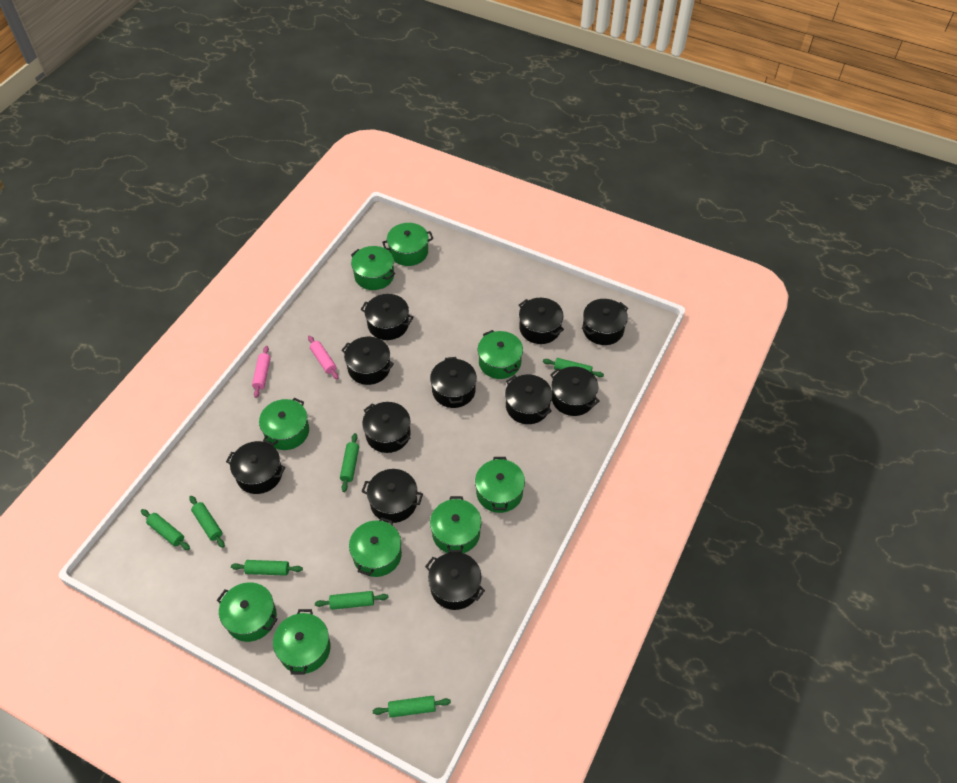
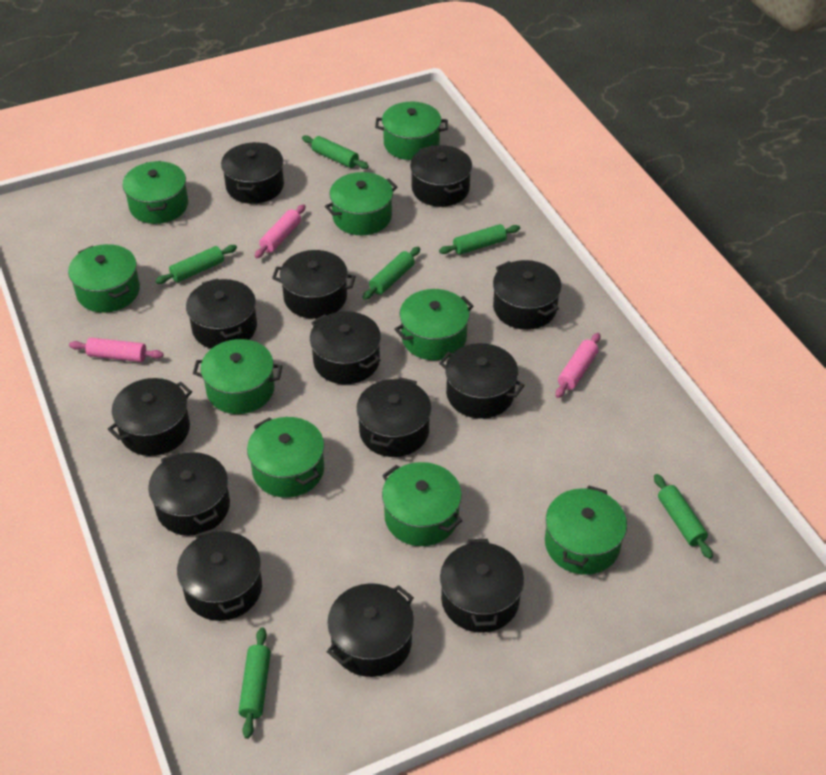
black pot: [226,441,286,494] [341,337,394,385] [361,294,413,340] [361,469,423,523] [362,402,411,453] [425,552,485,610] [430,357,477,408] [505,375,552,424] [519,298,564,344] [550,366,599,416] [582,299,628,345] = 11 -> [108,378,192,456] [148,452,230,536] [177,528,262,621] [186,278,257,349] [221,142,284,204] [272,250,356,319] [310,311,381,384] [327,583,414,677] [356,377,431,457] [410,145,472,207] [439,343,525,419] [440,539,524,633] [493,260,562,330] = 13
green rolling pin: [141,509,190,550] [189,496,225,548] [231,560,303,576] [315,591,388,610] [340,433,359,492] [373,696,451,718] [543,358,604,377] = 7 -> [155,245,237,284] [239,627,271,739] [302,135,369,169] [362,247,420,300] [439,224,520,255] [654,474,713,559] = 6
pink rolling pin: [252,346,271,398] [308,336,338,379] = 2 -> [69,337,163,362] [255,204,305,258] [555,333,601,398] = 3

